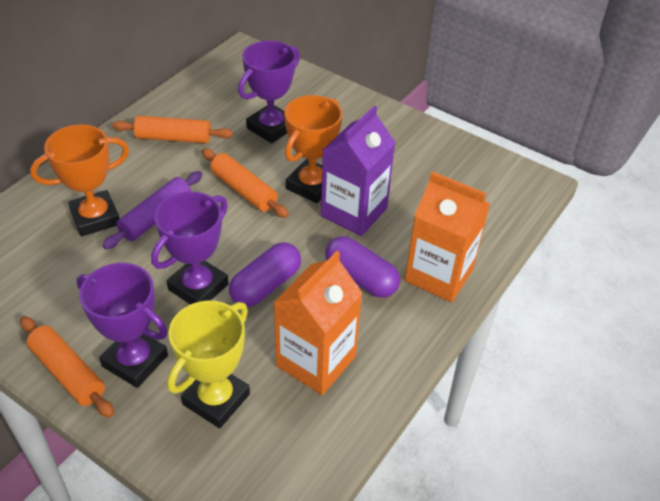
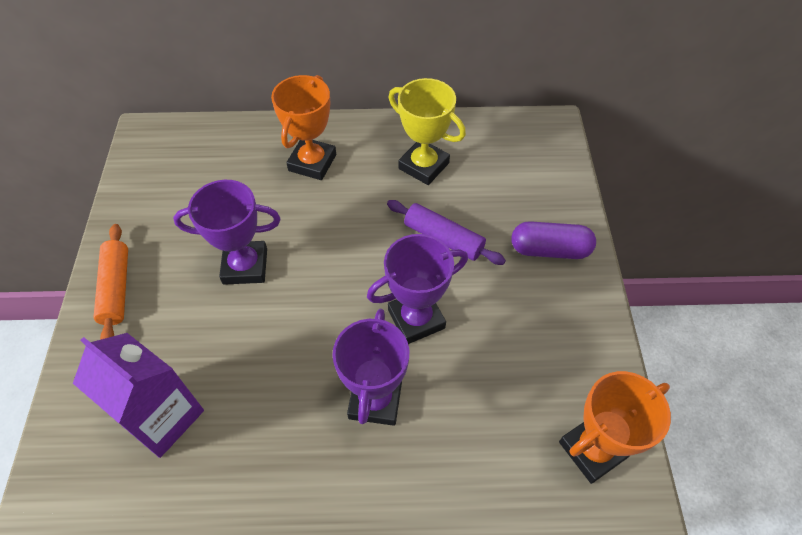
orange carton: [273,251,362,395] [405,171,490,302] = 2 -> none = 0
orange rolling pin: [20,316,114,418] [112,116,233,143] [202,148,289,218] = 3 -> [94,224,128,340] = 1
purple capsule: [229,242,301,307] [325,236,400,298] = 2 -> [511,221,596,259] = 1

